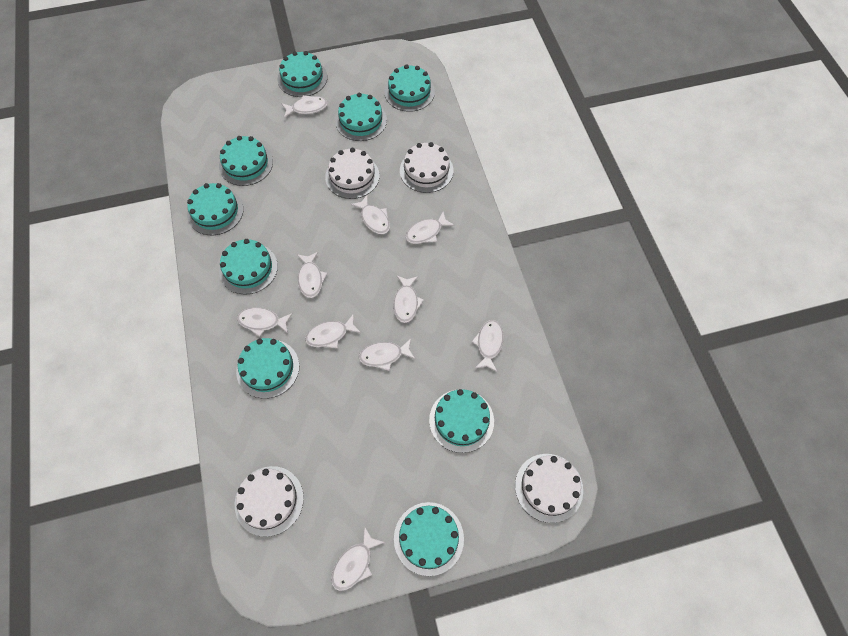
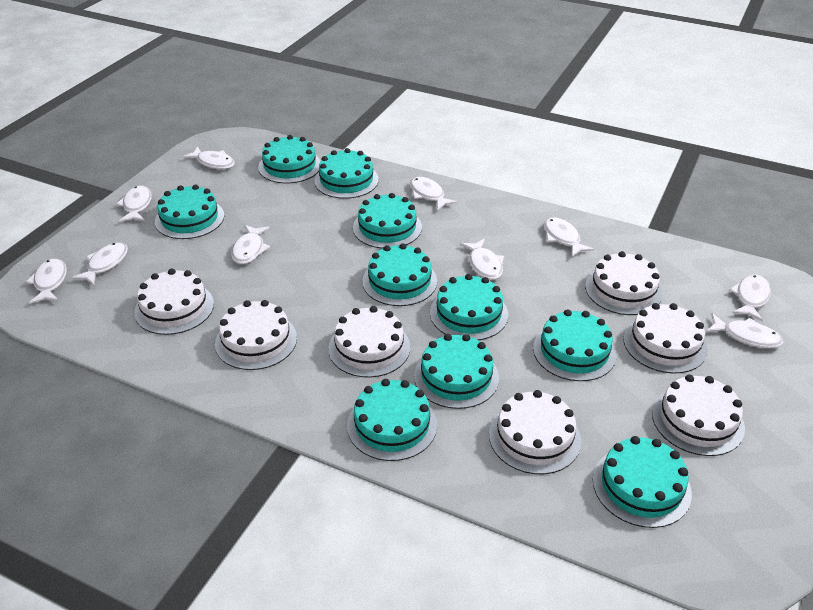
turquoise cake: [187,183,244,235] [219,136,273,186] [219,239,278,295] [236,338,299,399] [278,51,327,97] [335,93,387,141] [385,65,435,112] [394,502,464,576] [429,389,494,453] = 9 -> [155,184,224,239] [258,135,321,183] [314,148,379,199] [347,379,437,461] [353,193,422,249] [362,243,437,306] [414,334,499,409] [430,274,508,340] [533,309,617,381] [593,436,692,528] = 10
white cake: [235,466,304,537] [325,148,380,199] [400,142,453,193] [515,454,583,523] = 4 -> [134,269,214,335] [215,300,297,370] [328,306,410,378] [489,390,581,474] [585,251,663,315] [623,303,708,374] [652,374,745,456] = 7

